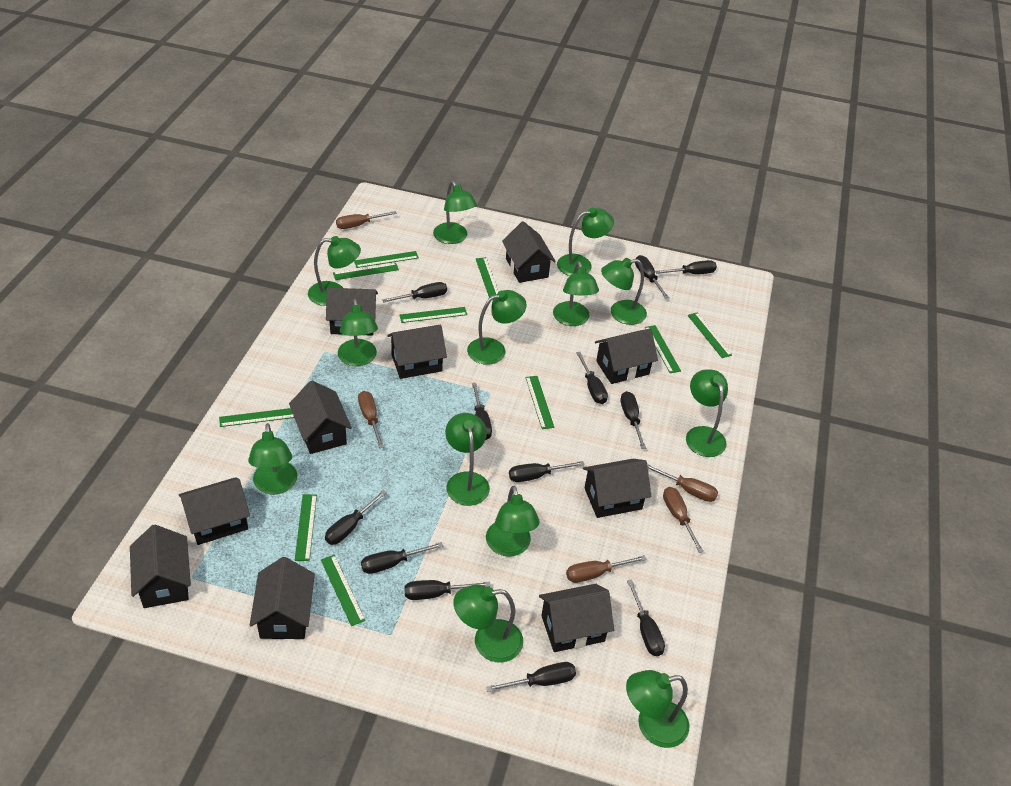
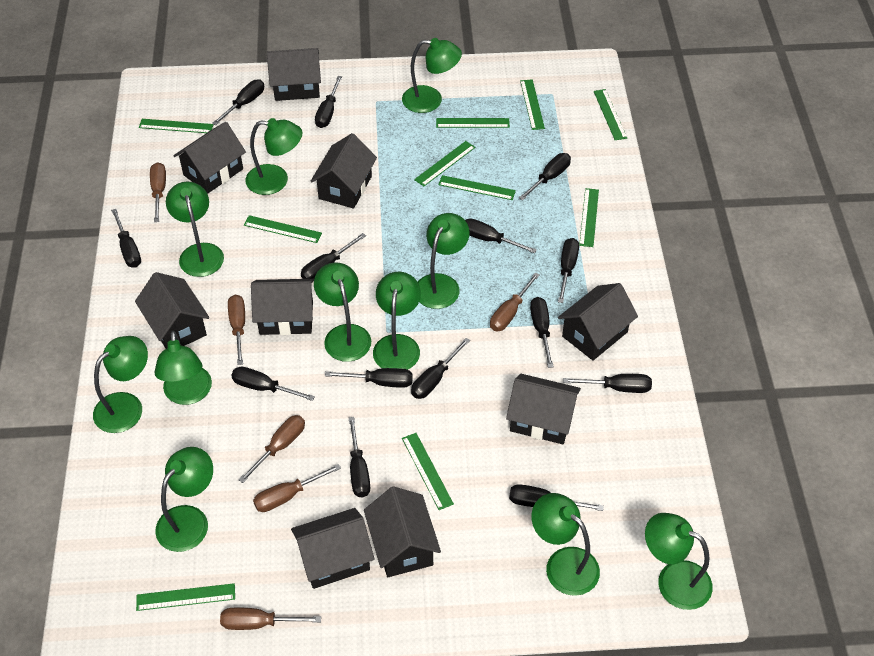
black house: [130,524,191,608] [179,477,250,545] [250,557,315,639] [289,381,352,454] [326,288,378,336] [387,324,447,379] [502,221,556,283] [539,584,614,652] [583,459,651,518] [595,329,658,384] = 10 -> [135,272,209,349] [173,122,246,194] [251,279,314,335] [267,48,321,101] [291,508,375,589] [310,133,377,208] [364,486,441,577] [506,374,581,444] [558,283,638,361] = 9
black screwdriver: [325,490,387,545] [361,542,443,574] [382,282,447,303] [404,580,491,600] [472,383,492,440] [486,662,576,692] [509,461,585,482] [576,352,608,404] [621,391,646,449] [627,579,665,656] [635,255,669,299] [655,260,717,274] = 12 -> [111,209,141,268] [212,80,264,125] [231,367,315,401] [301,233,366,279] [315,76,342,128] [325,368,413,388] [349,417,370,498] [411,338,470,399] [465,218,537,253] [509,484,604,511] [519,153,571,200] [530,297,554,368] [558,238,579,303] [563,374,652,393] = 14
brown screwdriver: [336,211,397,229] [358,391,384,448] [566,555,646,583] [647,464,718,502] [663,487,704,553] = 5 -> [150,162,166,222] [220,608,321,630] [228,295,245,365] [239,415,305,483] [253,464,341,512] [490,272,540,331] = 6
green lamp: [248,423,297,494] [308,236,361,306] [338,299,378,366] [433,181,477,244] [445,413,490,506] [453,585,523,662] [467,290,527,365] [486,486,540,556] [553,261,599,326] [557,207,614,276] [601,258,647,325] [626,670,689,748] [686,370,728,457] = 13 -> [93,336,148,433] [154,331,212,405] [155,447,213,552] [166,182,224,277] [245,118,302,195] [314,262,371,362] [373,272,421,370] [402,38,462,113] [418,213,470,309] [531,493,600,596] [645,513,713,610] = 11

